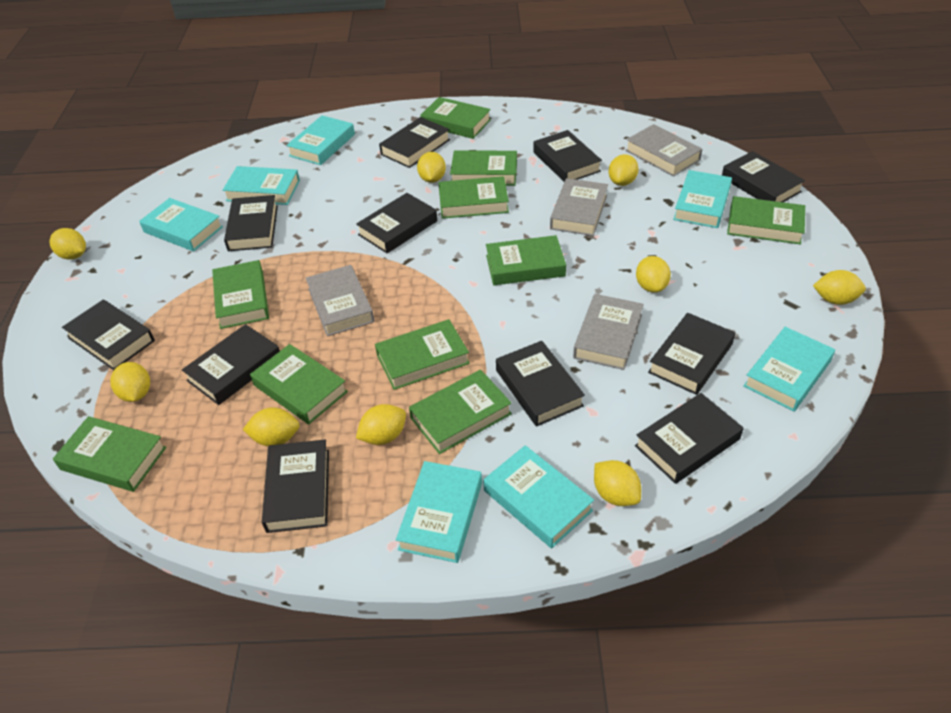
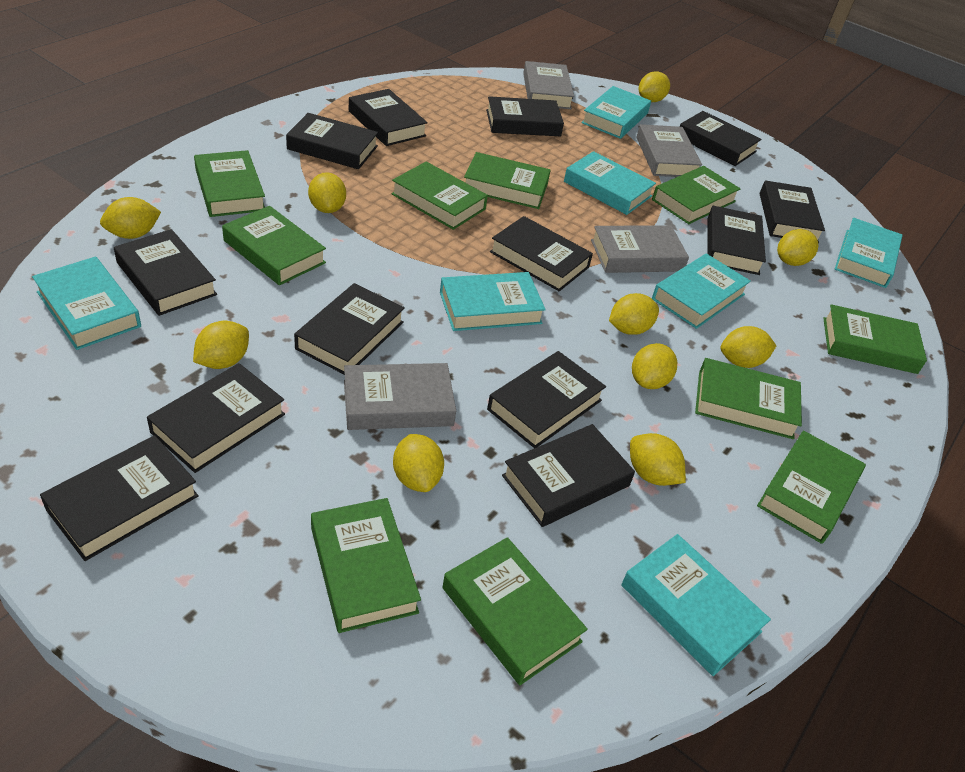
black book: [62,299,155,370] [182,324,280,405] [224,195,278,251] [262,439,329,533] [356,193,437,253] [379,117,450,168] [496,341,585,427] [534,130,602,182] [635,393,743,484] [648,313,735,395] [722,151,805,202] = 11 -> [40,435,199,561] [114,229,217,316] [147,363,285,473] [286,113,378,169] [294,283,405,375] [349,89,428,146] [486,96,564,136] [487,351,606,448] [490,216,593,291] [502,424,635,527] [680,111,761,166] [707,206,766,275] [760,180,825,244] = 13
yellow lemon: [50,228,86,260] [110,362,150,402] [243,407,299,446] [356,404,406,445] [417,152,446,183] [594,460,641,506] [609,154,639,186] [636,256,671,293] [813,270,866,305] = 9 -> [100,197,161,239] [193,321,249,369] [308,172,346,213] [393,434,444,492] [609,293,659,335] [630,433,686,486] [632,343,677,389] [639,72,670,102] [720,326,776,368] [777,229,818,266] = 10

